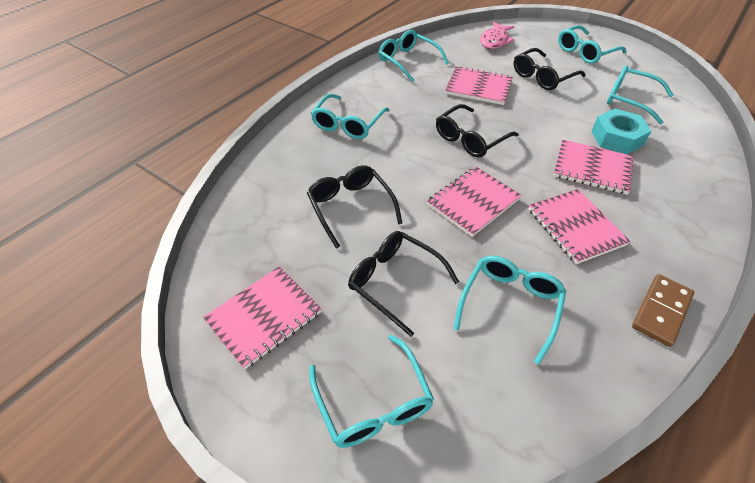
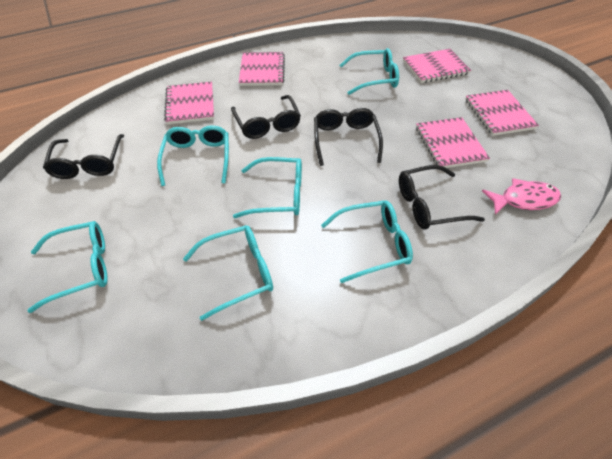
brown domino: [632,274,694,347] = 1 -> none = 0
turquoise nut: [591,109,651,154] = 1 -> none = 0

